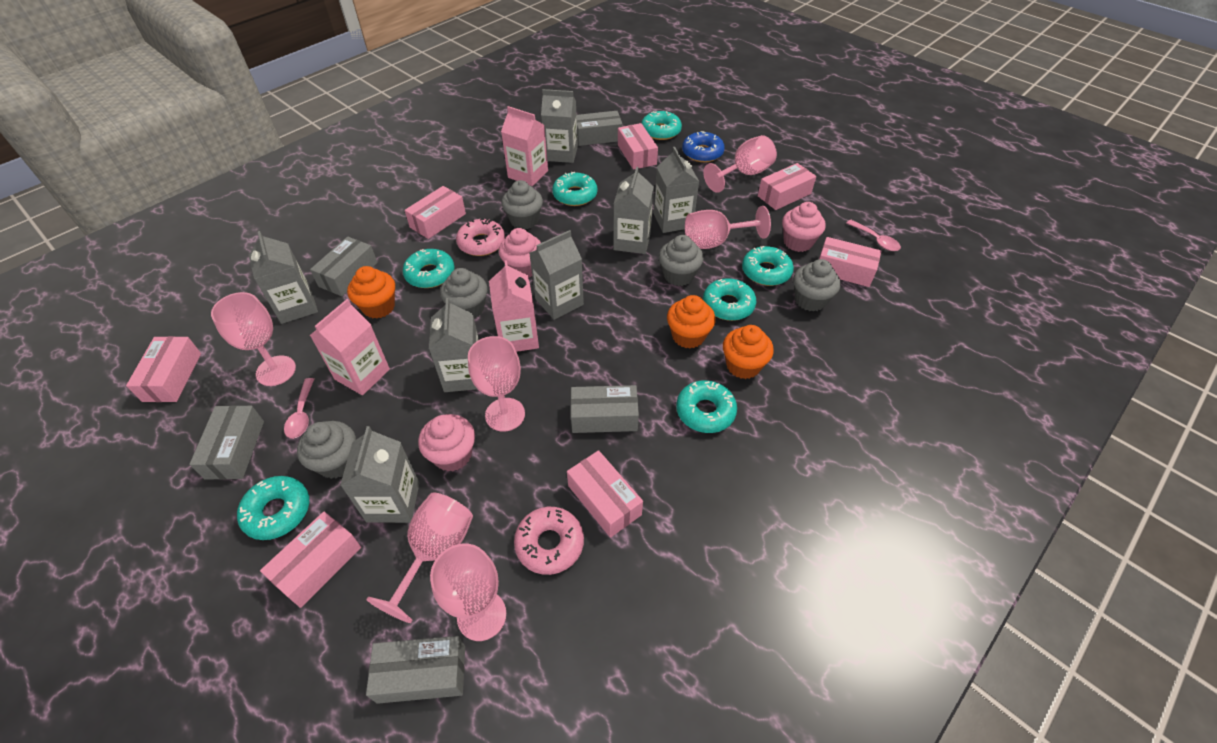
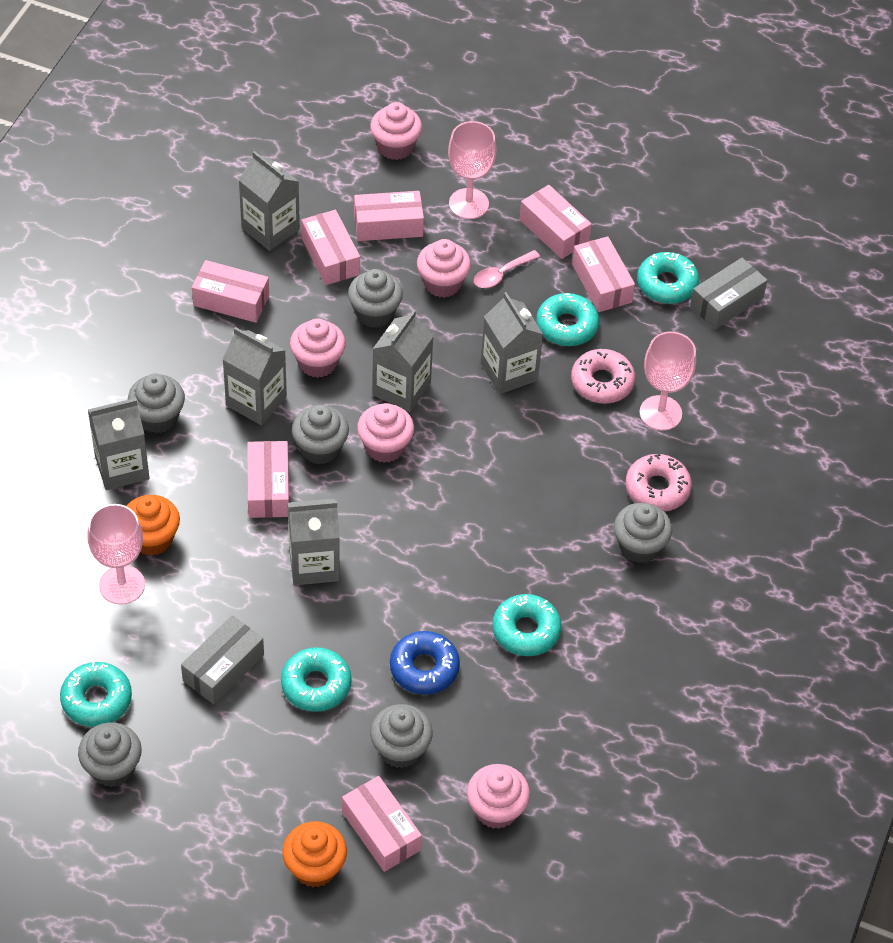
grey box: [189,405,264,480] [310,237,378,296] [366,636,465,704] [571,385,639,433] [577,111,623,146] = 5 -> [181,615,264,704] [690,258,768,329] = 2
grey carton: [249,231,318,324] [340,426,420,523] [429,298,479,392] [529,230,584,320] [541,89,578,163] [613,167,654,254] [654,147,699,233] = 7 -> [88,399,149,490] [222,327,287,425] [239,151,300,251] [287,499,340,585] [372,310,433,412] [481,292,543,394] = 6
grey cupcake: [297,421,356,479] [440,268,488,319] [502,180,543,229] [659,235,704,286] [793,259,840,312] = 5 -> [78,722,142,787] [128,374,185,433] [292,405,349,465] [348,269,403,328] [370,704,433,768] [614,503,672,563] = 6
orange cupcake: [347,266,395,319] [667,295,716,348] [723,325,774,379] = 3 -> [127,495,180,556] [282,821,347,887] = 2
pink carton: [310,299,390,395] [489,260,539,352] [501,106,548,186] = 3 -> none = 0
pink cupcake: [418,414,475,471] [499,228,541,278] [782,202,826,252] = 3 -> [290,319,346,378] [357,403,414,463] [370,102,422,160] [417,239,471,298] [467,764,530,829] = 5
pink goblet: [211,292,296,386] [366,493,473,623] [430,544,506,641] [468,336,525,432] [685,206,771,249] [703,135,777,193] = 6 -> [87,504,145,605] [448,121,497,219] [639,332,696,431] = 3
pink spoon: [284,378,314,439] [846,220,901,251] = 2 -> [474,250,540,288] = 1
turquoise donut: [237,476,309,540] [403,249,455,288] [552,172,597,206] [641,111,682,140] [676,380,737,433] [703,278,756,321] [742,246,794,286] = 7 -> [60,662,132,727] [281,647,352,712] [492,594,562,656] [536,293,599,346] [637,252,699,304] = 5

